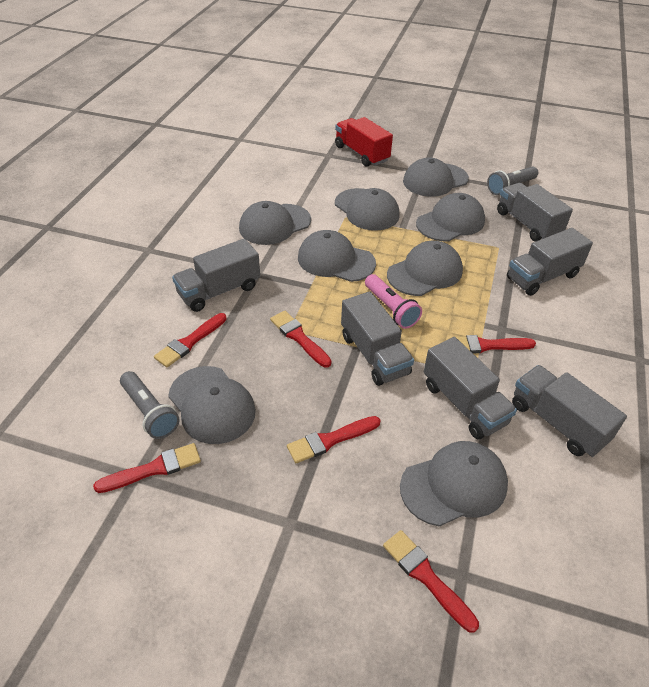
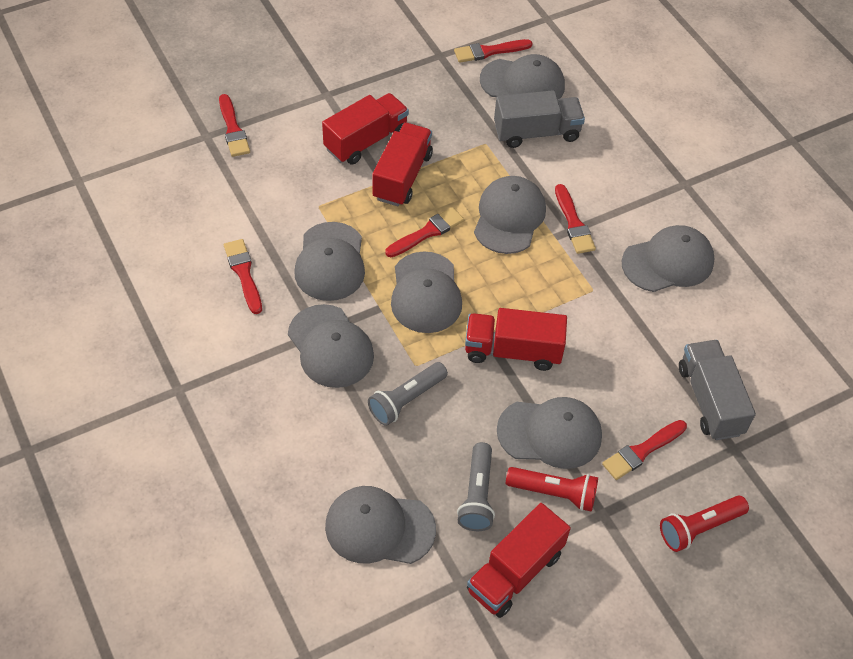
grey truck: [172,239,260,312] [341,292,414,386] [424,337,517,439] [497,183,573,241] [507,228,593,296] [512,365,627,457] = 6 -> [494,90,585,148] [679,340,756,440] = 2
pink flashlight: [365,274,422,329] = 1 -> none = 0
red flashlight: none = 0 -> [506,467,598,512] [660,495,749,552] = 2
red truck: [335,117,393,167] = 1 -> [322,93,409,165] [372,123,433,206] [465,308,567,371] [467,503,571,618] = 4

